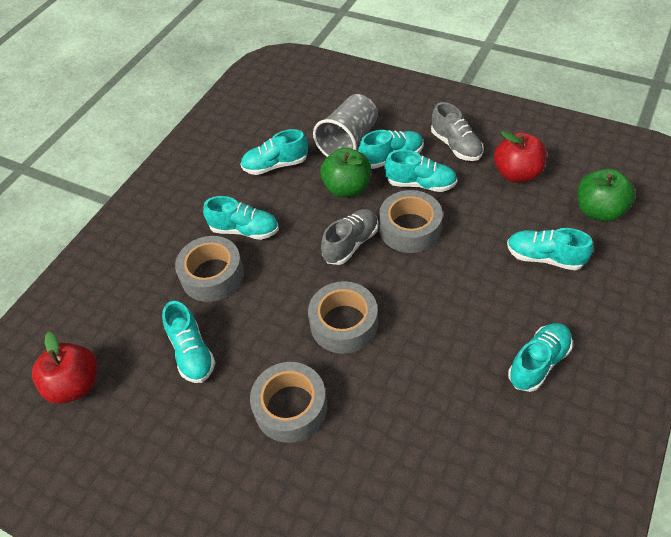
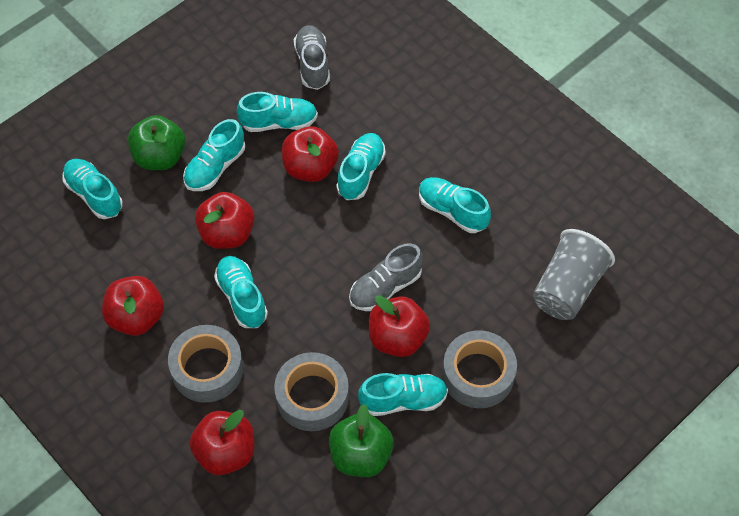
grey tape: [175,236,244,302] [250,362,327,443] [308,281,378,354] [379,190,443,253] = 4 -> [168,325,244,403] [274,352,349,431] [442,330,517,408] = 3
red apple: [32,332,97,404] [494,131,547,183] = 2 -> [102,276,164,336] [190,410,254,475] [195,192,255,249] [282,126,339,182] [369,295,430,357] = 5

